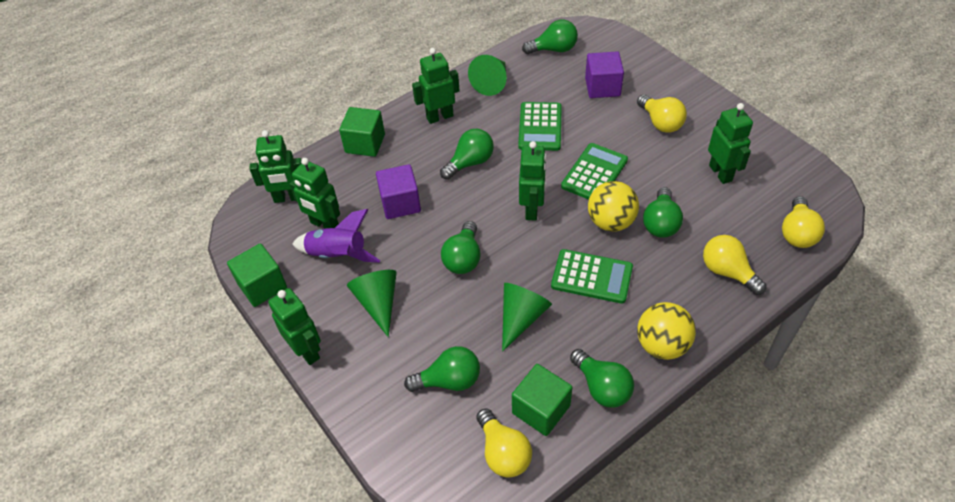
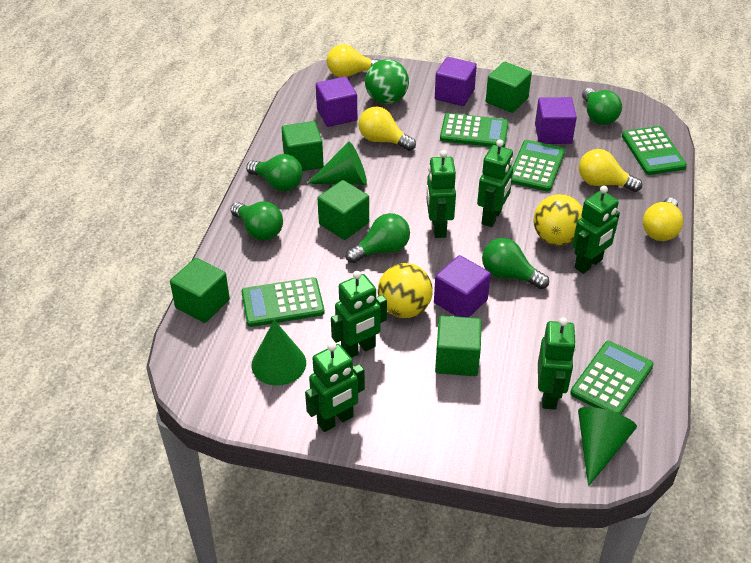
green ball: none = 0 -> [365,59,409,104] = 1
green calculator: [518,102,562,151] [551,249,633,304] [561,143,628,200] = 3 -> [241,277,325,327] [440,113,509,147] [512,140,565,192] [570,341,654,415] [622,126,687,175] = 5
green cube: [227,243,287,307] [339,107,385,157] [512,364,572,436] = 3 -> [170,258,230,323] [282,121,324,171] [317,180,369,240] [435,316,482,376] [486,62,532,113] = 5
green light bulb: [404,346,480,392] [440,129,494,180] [441,221,481,274] [522,20,578,54] [570,349,634,408] [643,187,683,238] = 6 -> [230,201,283,240] [246,154,303,191] [346,213,410,263] [482,238,549,289] [582,88,622,125] = 5
purple cube: [376,164,421,219] [585,51,624,98] = 2 -> [316,77,358,127] [434,255,491,317] [435,57,477,106] [535,97,577,144] = 4
purple rocket: [292,209,380,263] = 1 -> none = 0

